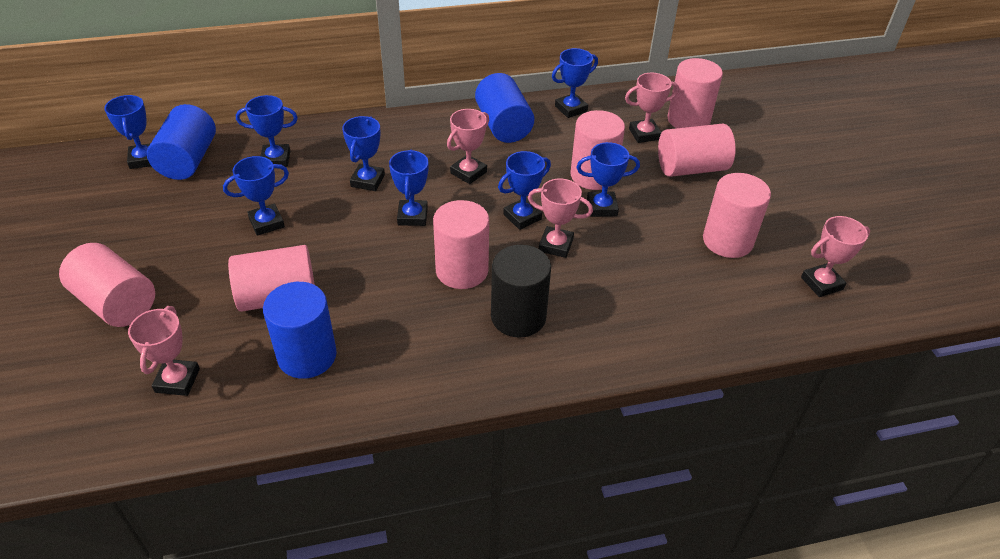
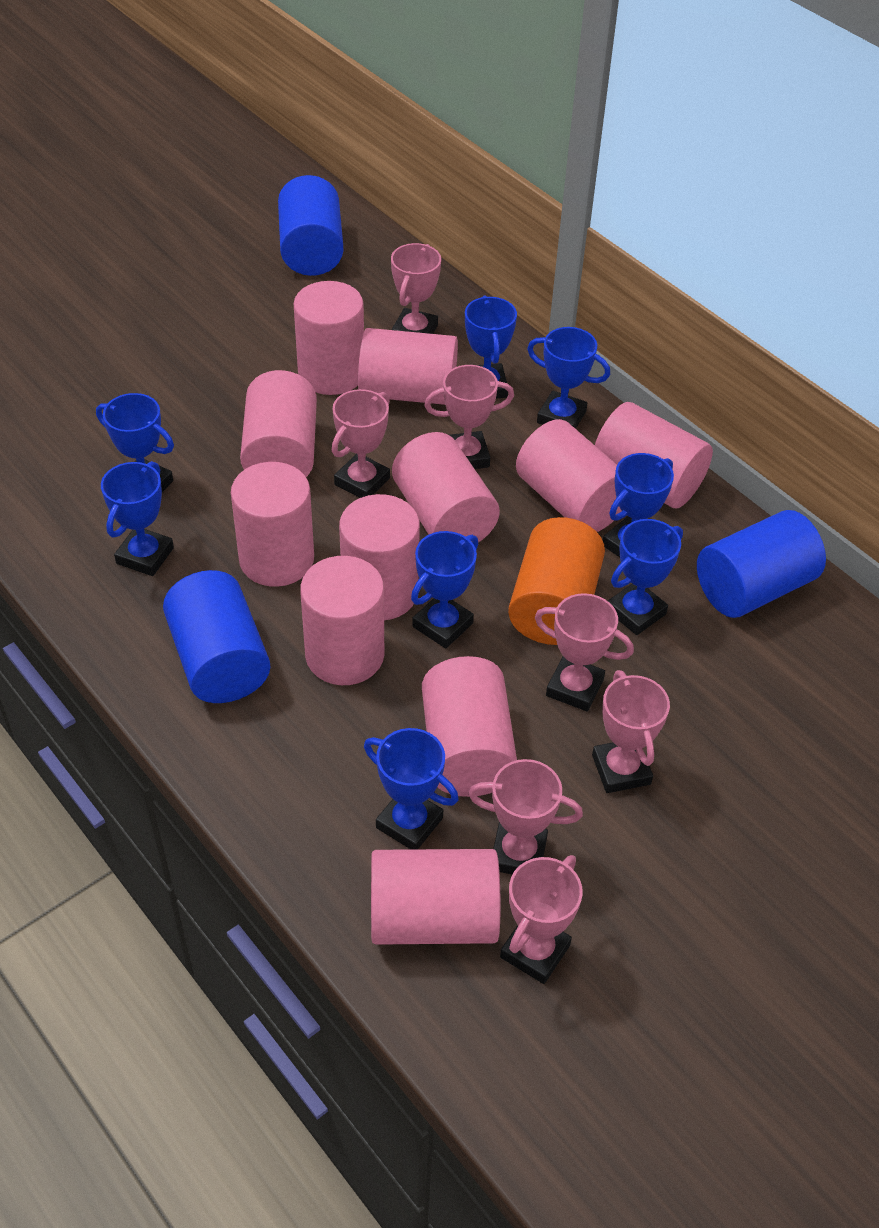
black cylinder: [491,245,551,338] = 1 -> none = 0
orange cylinder: none = 0 -> [508,517,605,645] = 1
pink cylinder: [59,243,155,327] [228,245,315,312] [433,200,489,289] [571,110,625,190] [658,123,736,177] [667,58,723,128] [703,173,771,258] = 7 -> [231,462,314,587] [240,370,317,477] [294,281,364,395] [300,556,384,685] [339,494,420,620] [358,328,458,405] [371,849,500,945] [392,432,500,543] [422,656,517,797] [516,419,622,532] [595,402,713,508] = 11
pink trophy: [128,306,200,396] [447,109,489,184] [528,179,593,258] [625,73,679,143] [801,216,870,297] = 5 -> [332,389,390,498] [391,243,441,334] [424,365,514,469] [468,759,583,875] [500,855,583,984] [535,593,634,712] [592,670,670,793] = 7

